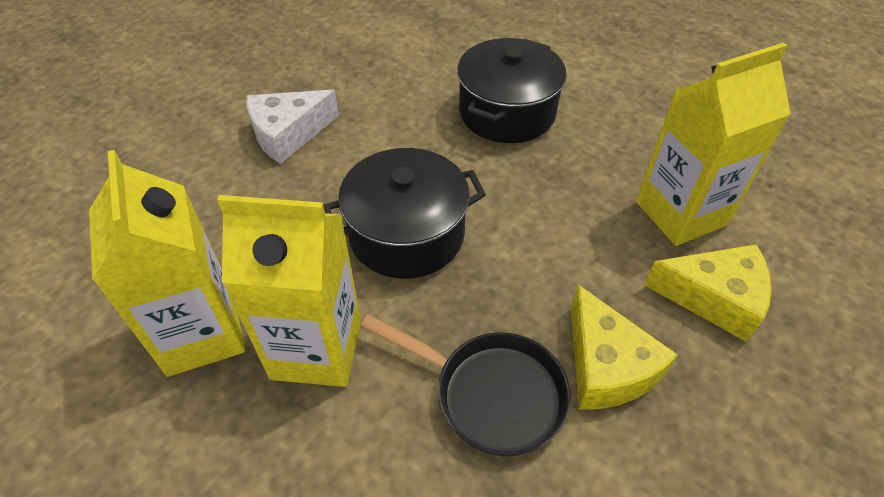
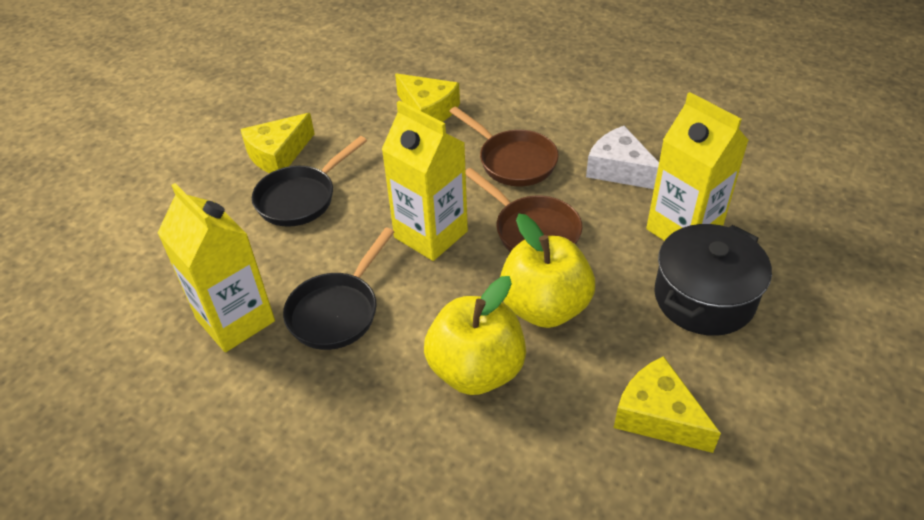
black pan: [360,314,571,456] = 1 -> [252,136,367,227] [283,227,394,350] = 2
black pot: [323,148,486,279] [457,38,567,143] = 2 -> [654,224,772,336] = 1
brown pan: none = 0 -> [449,106,559,186] [466,168,582,252] = 2
yellow apple: none = 0 -> [424,276,526,395] [500,214,595,328] = 2
yellow cheese: [571,285,678,410] [645,244,771,342] = 2 -> [240,113,315,173] [395,74,460,122] [614,356,721,453] = 3

